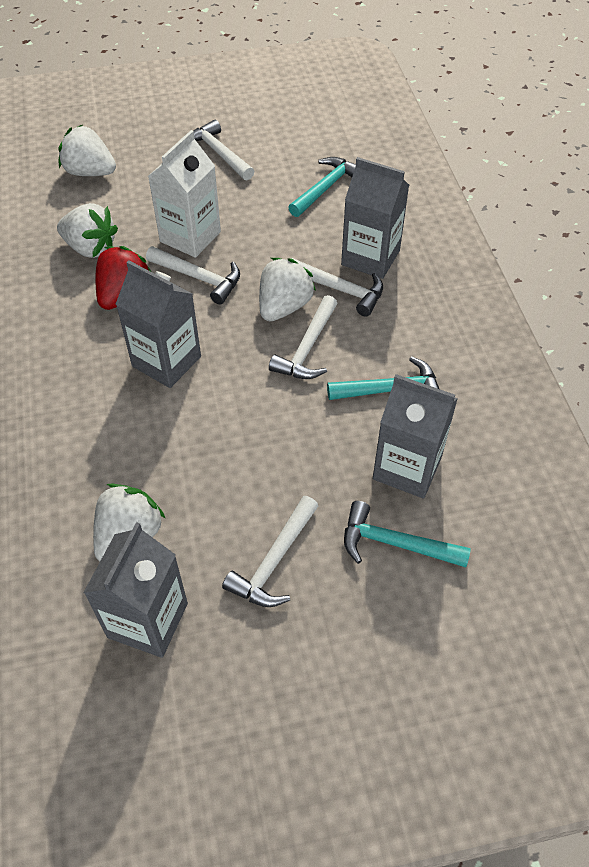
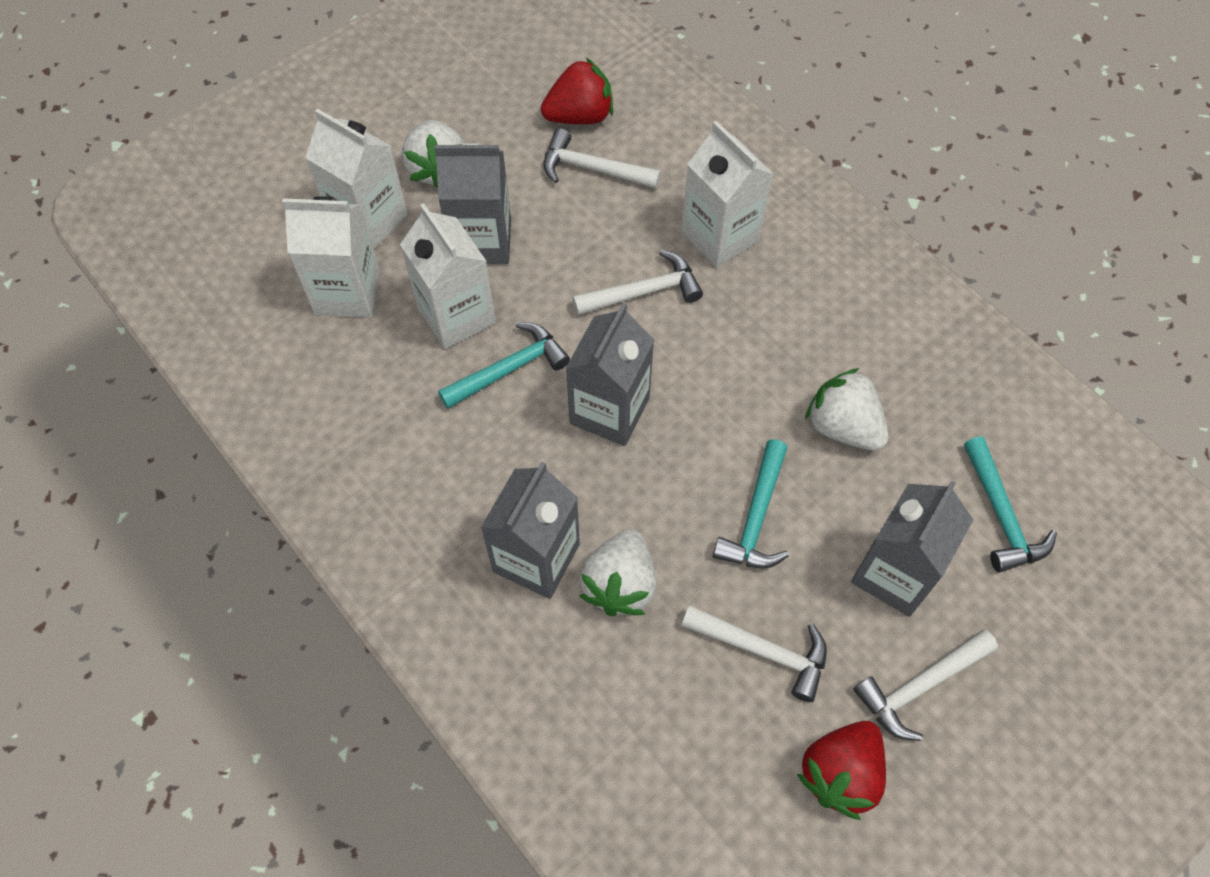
red strawberry: [95,246,151,310] = 1 -> [541,58,613,124] [797,721,886,820] = 2
white carton: [148,130,221,258] = 1 -> [282,196,380,318] [305,109,408,249] [400,203,496,349] [681,121,773,268] = 4
white hammer: [146,246,240,304] [194,120,254,180] [222,496,318,607] [269,295,338,379] [292,258,383,317] = 5 -> [543,129,661,189] [572,250,703,315] [681,605,827,702] [853,630,998,741] = 4
white strawberry: [57,203,118,258] [58,125,116,176] [93,483,165,561] [259,258,316,321] = 4 -> [402,120,464,188] [579,529,657,616] [805,368,889,451] = 3

